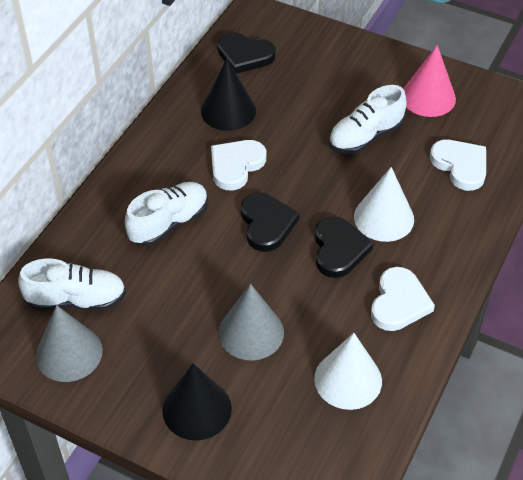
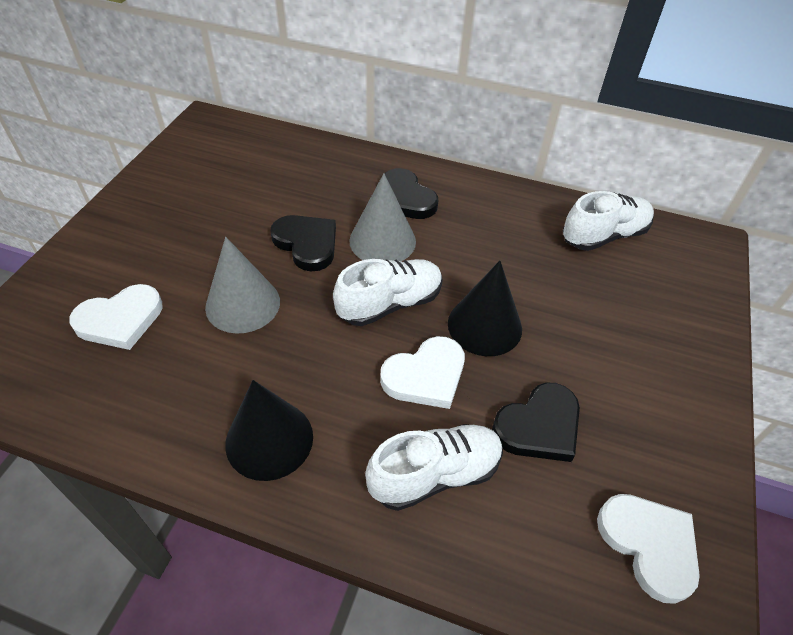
pink cone: [403,45,456,117] = 1 -> none = 0
white cone: [314,333,382,410] [354,167,414,242] = 2 -> none = 0

